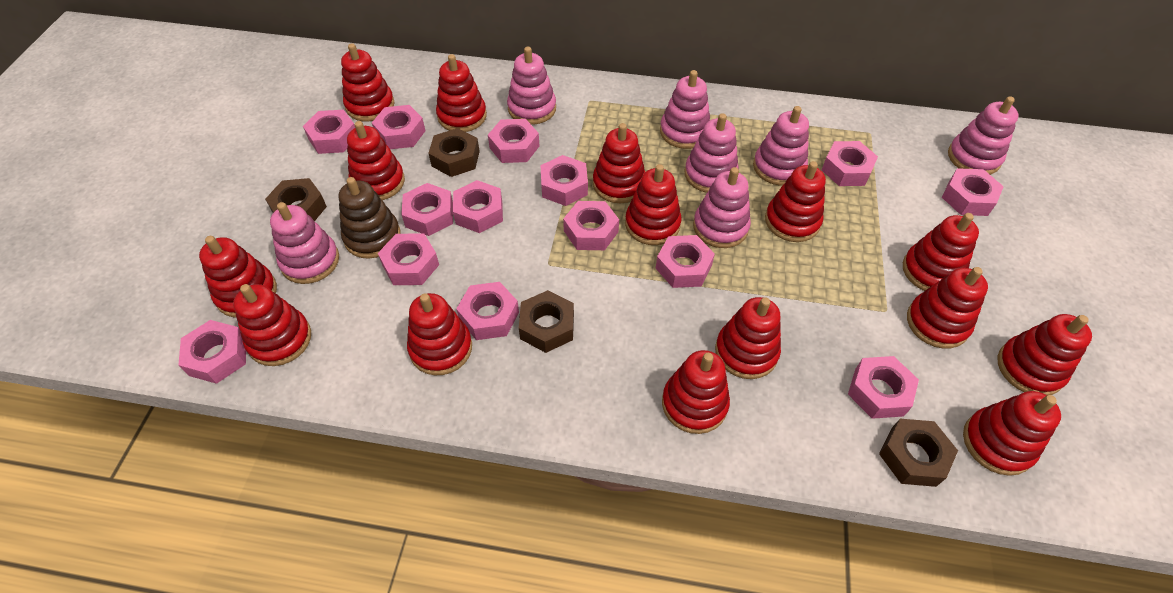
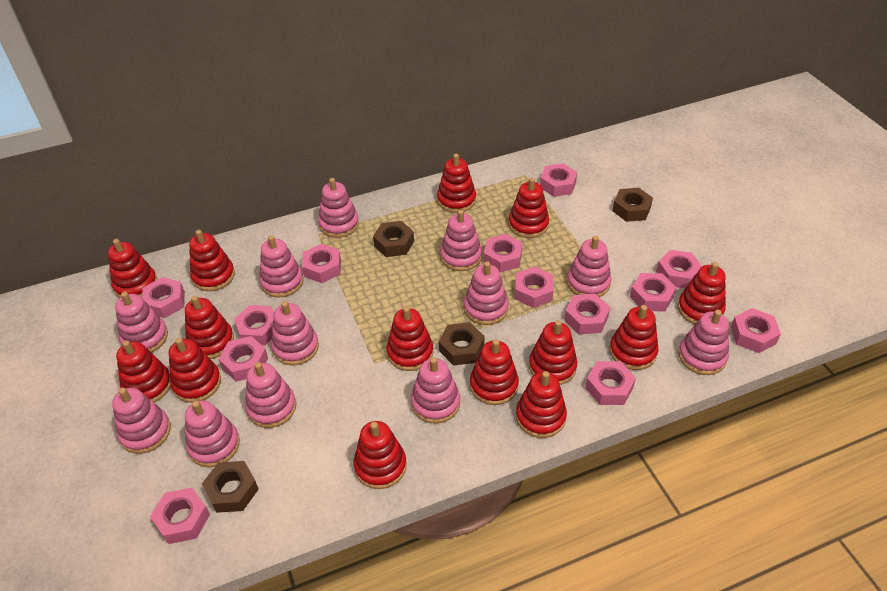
brown stacking toy: [339,177,400,259] = 1 -> none = 0
pink nut: [178,320,246,384] [303,110,355,154] [372,105,425,149] [378,233,439,285] [401,183,453,236] [453,180,503,233] [456,282,519,340] [488,119,539,163] [541,155,588,206] [563,201,619,250] [655,235,715,288] [822,141,878,186] [848,356,919,419] [942,168,1004,216] = 14 -> [142,277,185,318] [150,488,210,544] [218,336,268,382] [234,305,274,346] [302,244,341,283] [484,234,523,273] [515,266,554,308] [540,163,577,197] [564,294,610,334] [585,361,636,405] [630,273,676,312] [656,250,702,288] [731,308,781,353] = 13
pink stacking toy: [270,202,339,284] [507,47,556,125] [660,70,710,149] [685,113,739,193] [693,167,751,248] [753,106,809,186] [948,96,1019,175] = 7 -> [112,388,171,454] [115,292,168,353] [185,400,240,467] [245,362,296,428] [259,235,303,298] [271,301,319,365] [318,178,359,238] [411,357,460,424] [440,210,482,271] [464,261,509,325] [567,236,611,297] [678,310,729,375] = 12
red stacking toy: [199,236,277,318] [233,284,311,366] [341,43,395,121] [347,121,405,200] [407,293,472,375] [436,54,487,132] [593,123,645,203] [625,164,682,245] [662,350,730,434] [715,297,781,379] [765,161,826,242] [903,213,979,291] [907,267,988,349] [963,391,1061,476] [998,314,1092,395] = 15 -> [108,239,157,298] [116,340,171,403] [169,338,221,403] [185,296,234,359] [189,230,235,291] [354,421,407,489] [386,306,434,371] [437,154,476,213] [470,339,519,405] [508,178,549,238] [516,371,567,438] [529,320,577,385] [609,305,659,370] [678,262,726,324] = 14

